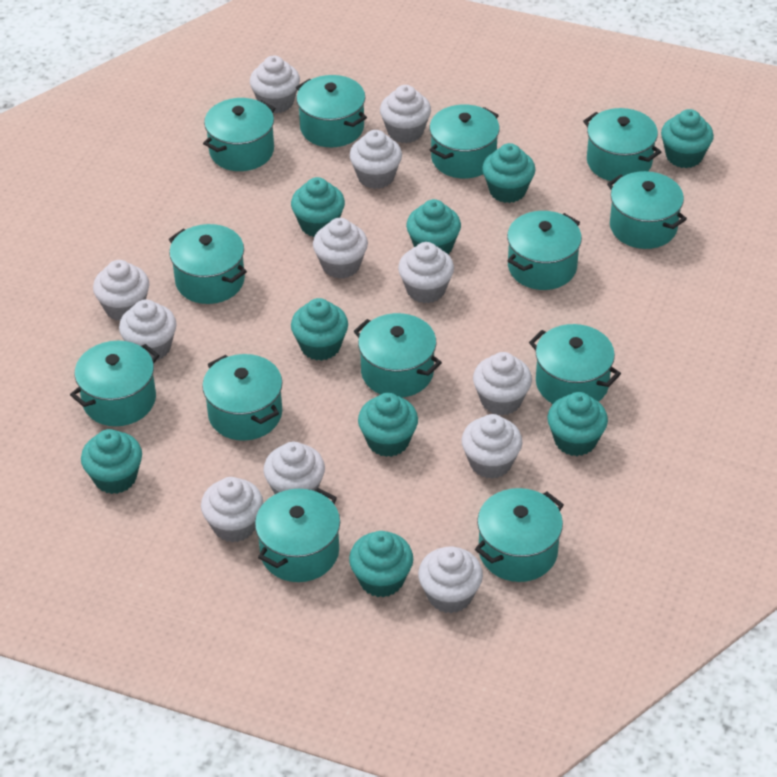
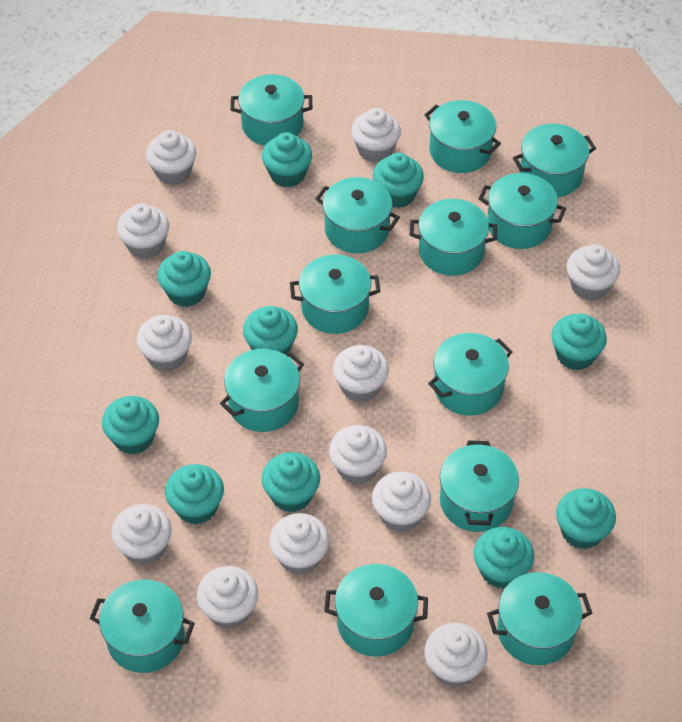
turquoise cupcake: [81,429,142,494] [291,177,345,237] [291,298,348,361] [349,531,413,597] [358,393,418,457] [406,199,461,255] [482,143,535,203] [547,392,608,456] [661,109,714,168] = 9 -> [102,396,159,455] [157,251,211,307] [165,464,224,524] [243,306,298,354] [262,132,312,187] [262,452,320,512] [373,153,424,208] [474,527,534,589] [551,314,607,370] [556,488,616,549] = 10

